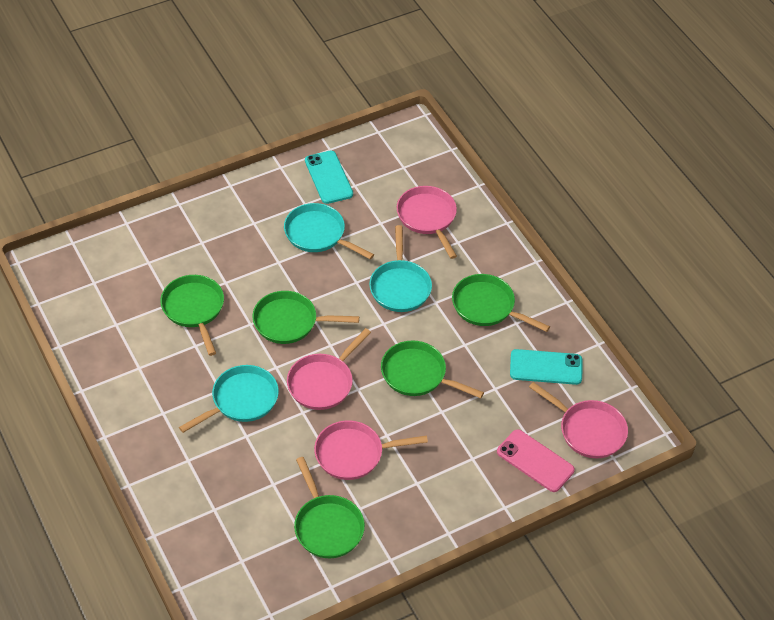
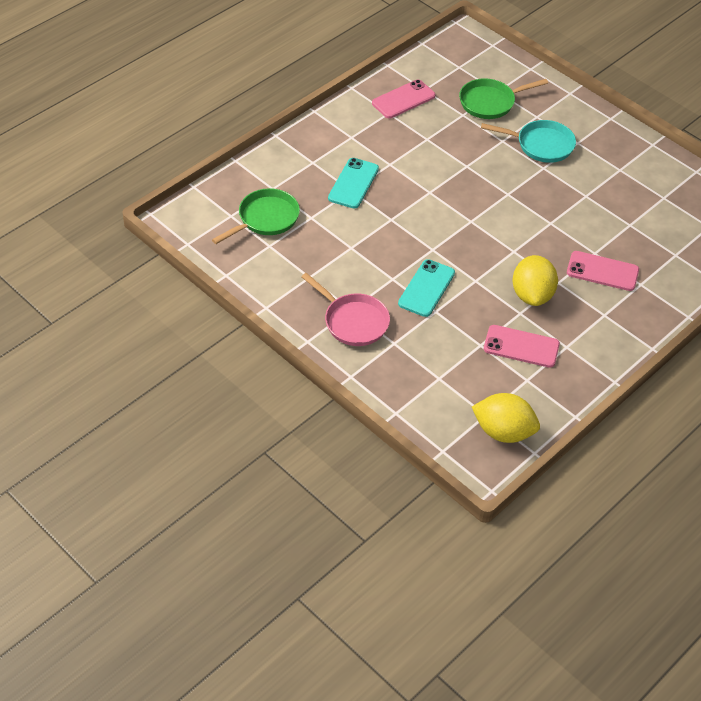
green pan: [160,275,224,356] [252,291,359,344] [294,457,365,558] [381,341,484,398] [452,274,550,332] = 5 -> [212,188,300,244] [459,78,548,119] = 2
pink pan: [287,328,371,410] [314,420,428,480] [397,186,457,259] [529,382,628,458] = 4 -> [301,273,390,346] = 1
pink phone: [497,429,575,492] = 1 -> [372,79,435,118] [484,325,560,368] [567,251,639,291] = 3
turquoise pan: [179,365,279,433] [284,203,374,260] [369,225,432,312] = 3 -> [481,120,576,163] = 1
yellow lemon: none = 0 -> [472,393,540,443] [512,255,558,306] = 2

